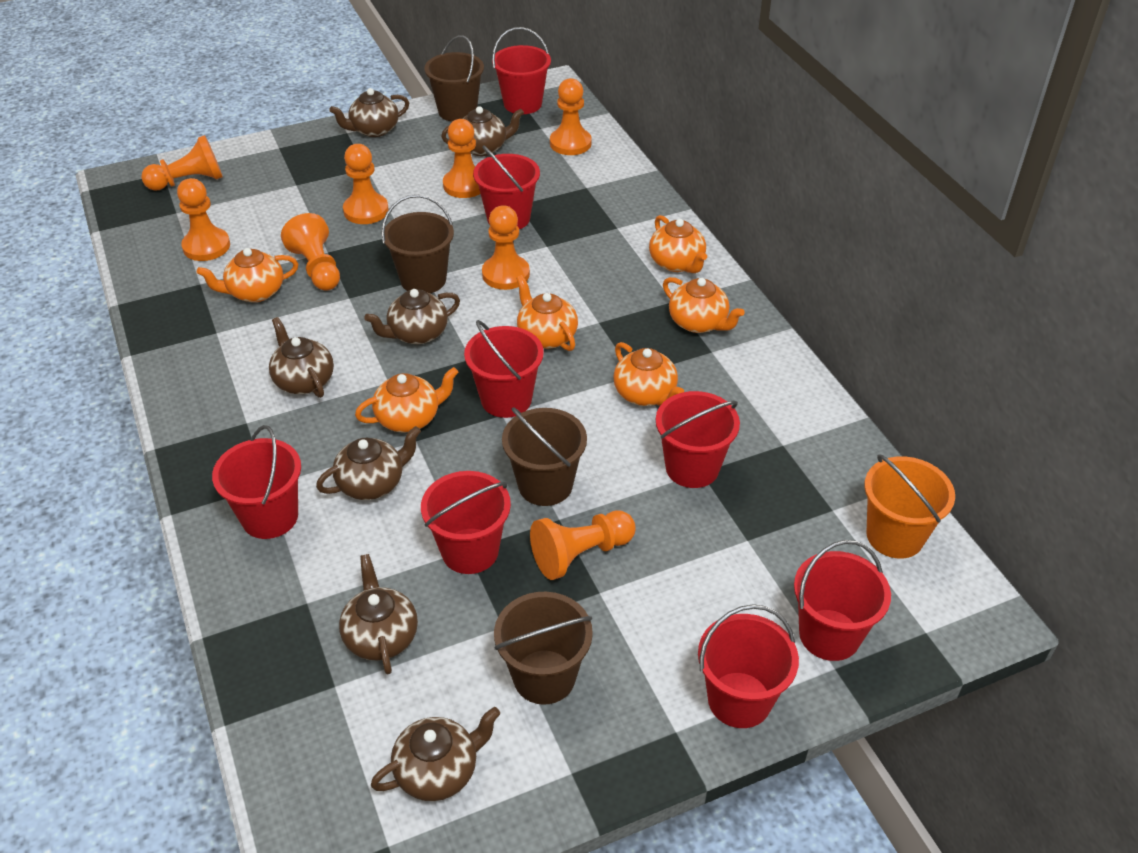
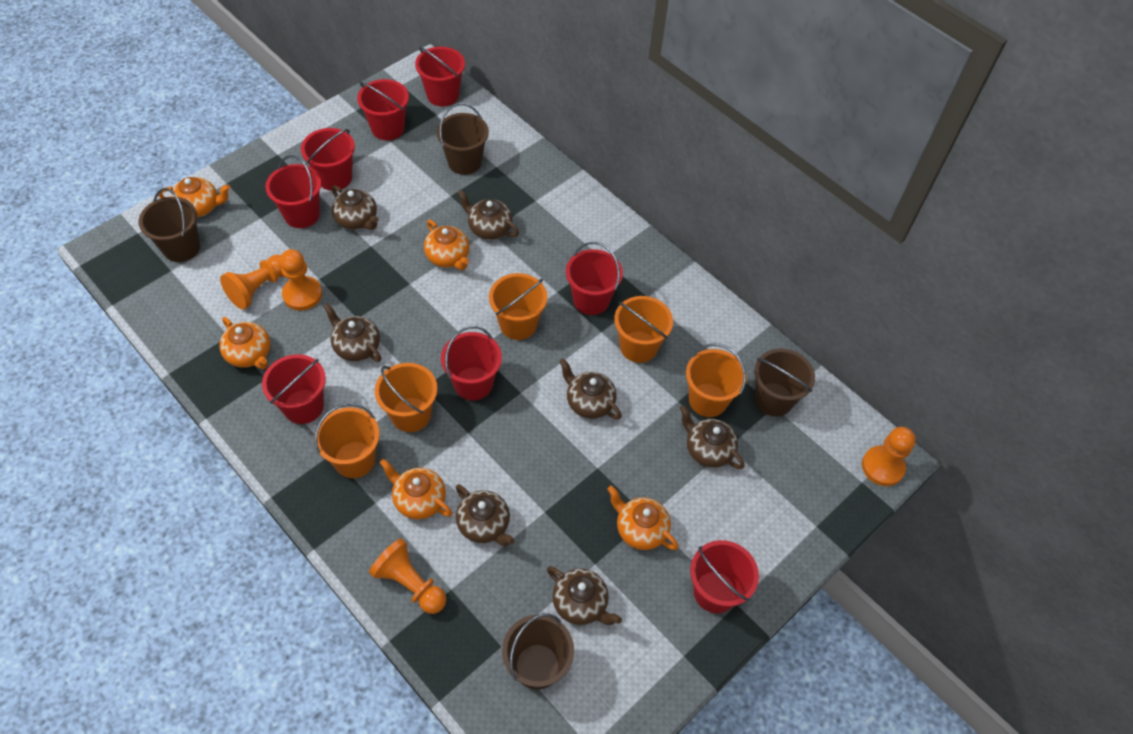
orange bucket: [864,454,955,558] = 1 -> [314,403,380,478] [375,363,438,432] [489,273,547,340] [614,296,673,363] [686,343,747,417] = 5
orange pawn: [141,135,223,191] [177,178,230,261] [281,213,340,291] [343,144,389,224] [443,119,480,198] [482,205,530,290] [530,511,635,580] [550,78,592,155] = 8 -> [220,255,284,309] [280,249,322,311] [369,538,446,614] [862,427,916,486] = 4
orange teapot: [197,248,298,302] [355,367,458,433] [516,275,578,351] [613,342,684,406] [649,215,707,273] [663,277,745,333] = 6 -> [158,177,231,217] [219,317,270,369] [379,458,452,519] [424,220,470,270] [607,485,678,550] = 5

